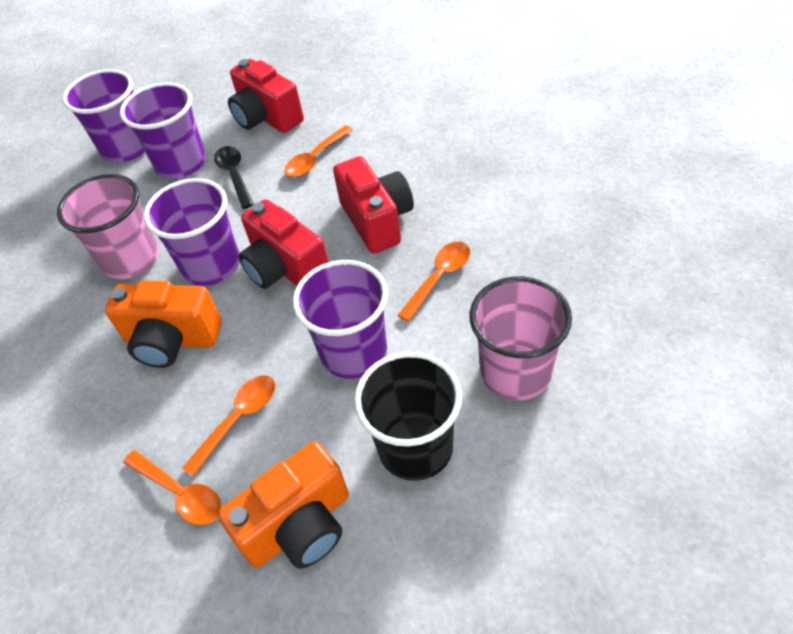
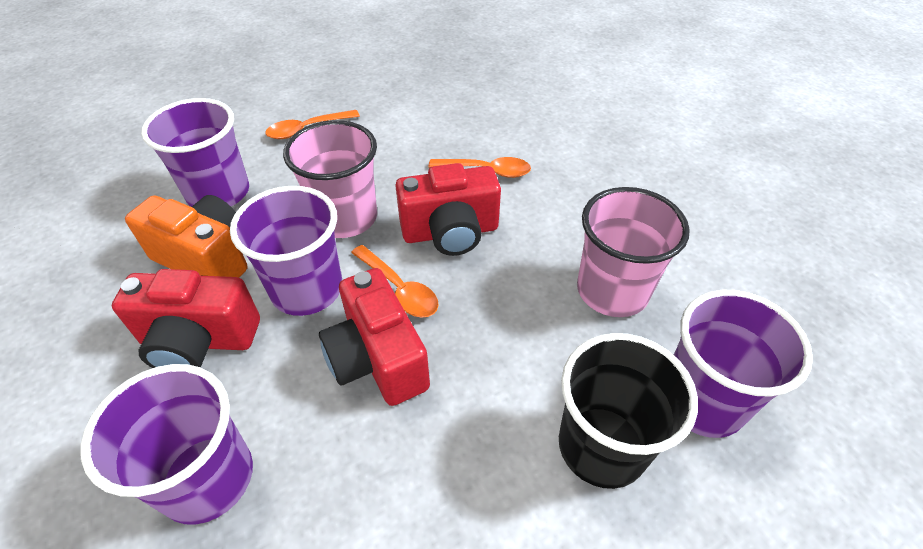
black spoon: [214,146,254,209] = 1 -> none = 0
orange camera: [105,280,222,368] [218,441,349,569] = 2 -> [125,195,247,278] = 1
orange spoon: [123,450,222,525] [182,375,275,477] [284,125,353,177] [398,242,470,322] = 4 -> [265,110,360,139] [351,245,439,318] [429,157,531,178] = 3

